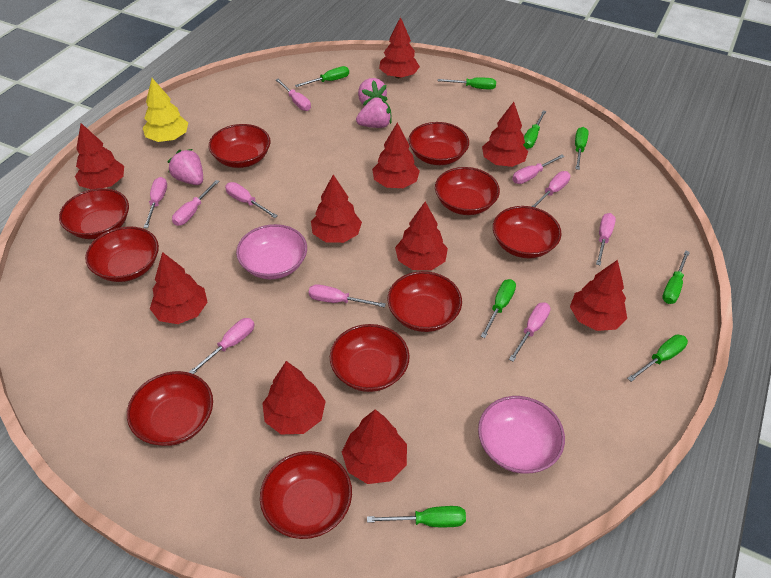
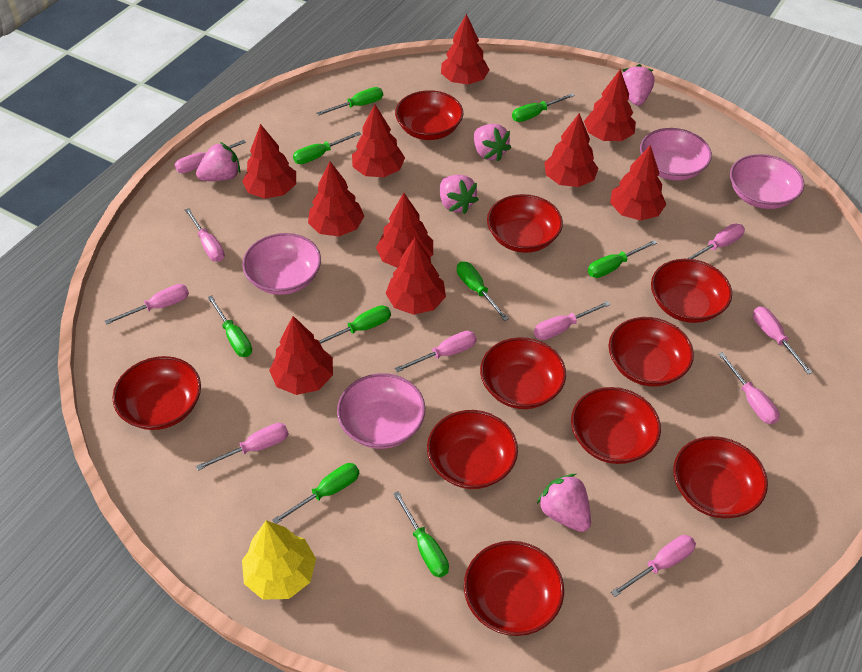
green screwdriver: [295,66,349,87] [367,506,466,527] [438,77,496,90] [481,279,516,338] [523,111,546,149] [575,127,589,170] [627,334,688,382] [662,250,690,304] = 8 -> [207,295,252,357] [272,463,359,524] [293,132,361,164] [317,87,383,116] [319,305,391,344] [393,491,449,577] [457,261,509,321] [512,93,575,122] [588,240,657,278] = 9
pink bowl: [236,224,307,279] [478,396,565,473] = 2 -> [242,233,321,295] [337,373,425,449] [640,128,712,181] [730,154,804,209] = 4
pink strawberry: [168,149,203,185] [356,97,392,128] [358,78,388,106] = 3 -> [196,142,240,181] [440,175,479,214] [474,124,511,162] [537,474,591,532] [622,64,655,106] = 5

